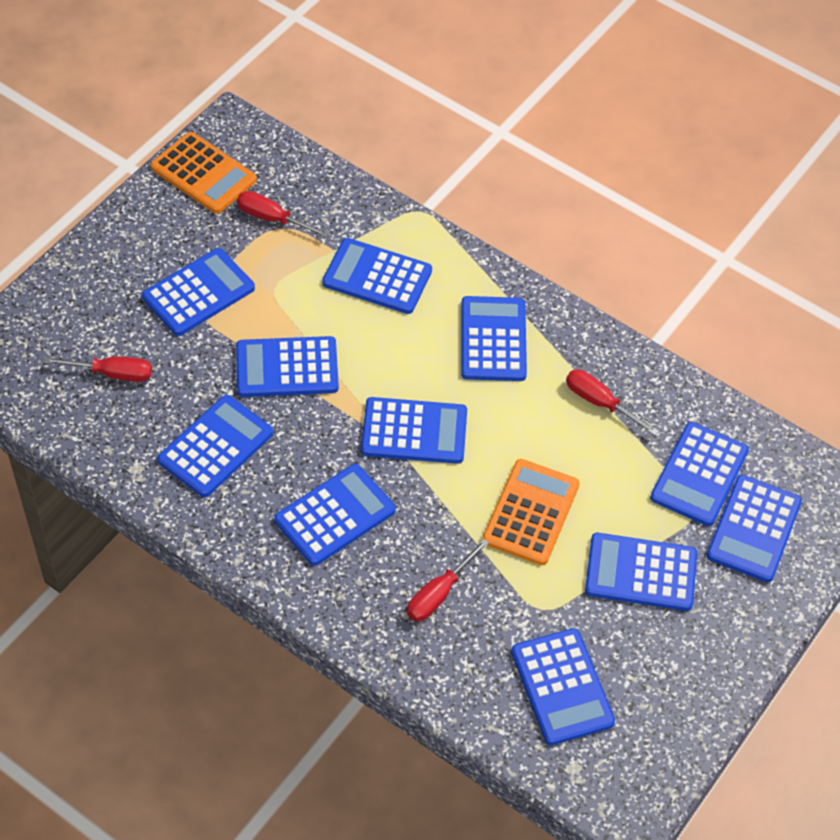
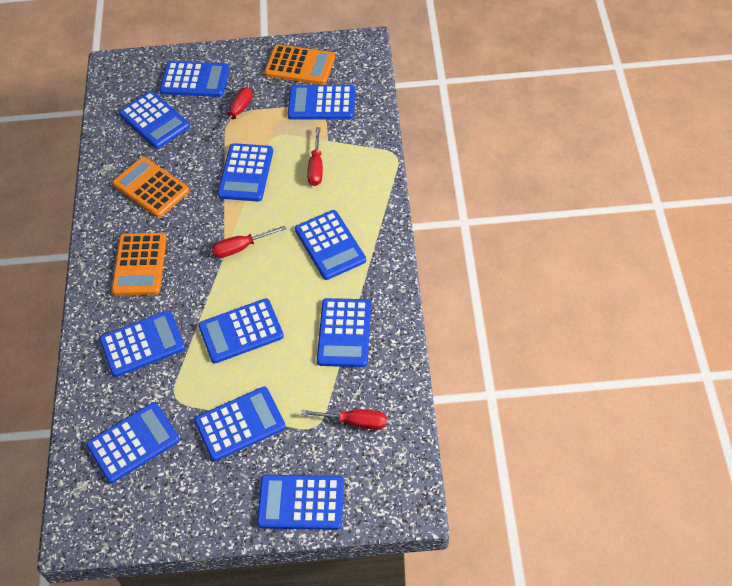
orange calculator: [151,132,257,214] [482,459,580,565] = 2 -> [111,233,167,296] [112,157,190,218] [264,45,335,85] = 3

